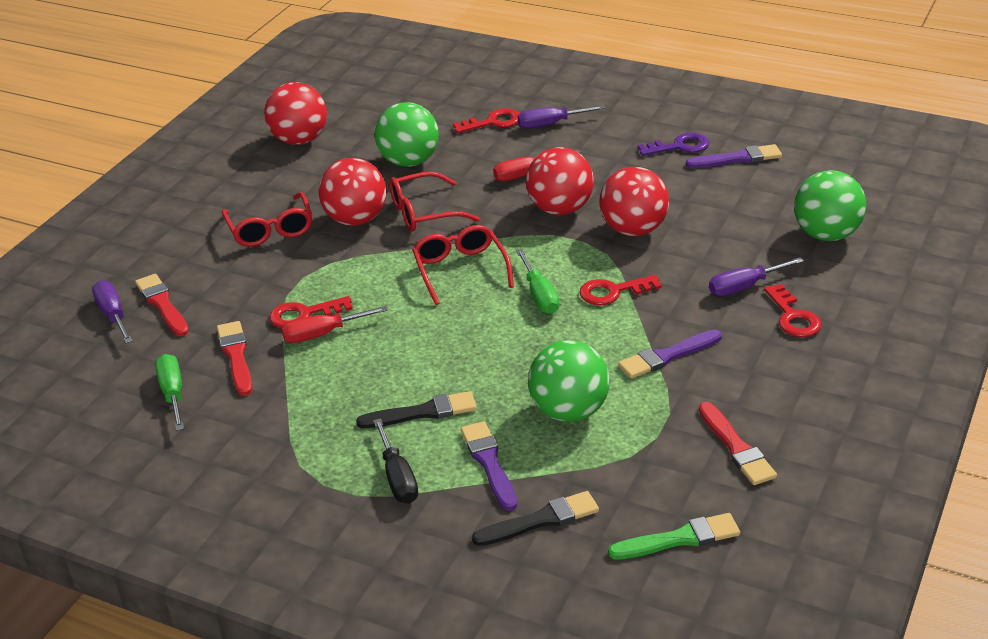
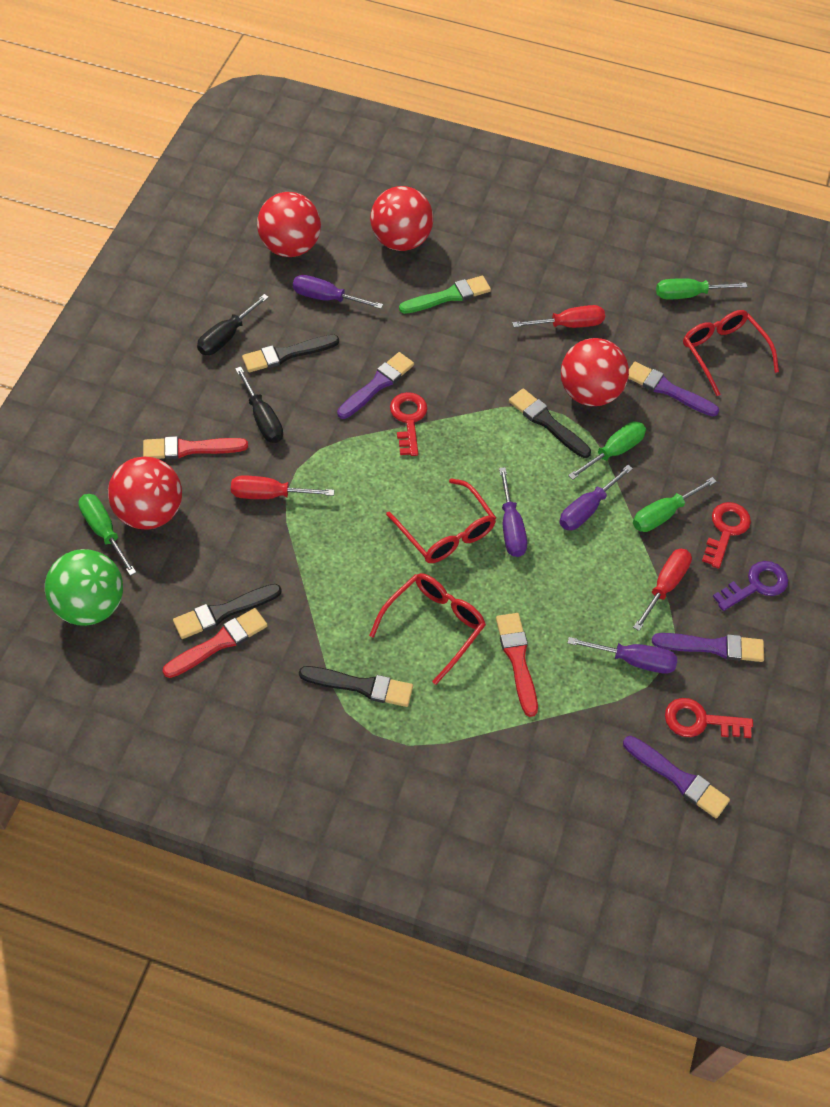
black brush: [356,391,477,428] [472,491,599,546] = 2 -> [173,584,282,639] [242,335,339,372] [299,666,413,707] [509,388,591,458] = 4
black screwdriver: [373,418,418,504] = 1 -> [197,294,269,355] [235,367,283,443] = 2
green ball: [375,102,439,167] [528,340,610,422] [794,170,866,241] = 3 -> [45,549,123,626] = 1
green screwdriver: [155,354,184,431] [516,249,559,314] = 2 -> [78,494,136,576] [568,421,646,480] [633,477,717,532] [656,278,747,299] = 4
purple brush: [461,421,517,511] [618,329,722,379] [686,144,782,168] = 3 -> [337,352,414,419] [623,736,730,818] [628,362,719,416] [652,633,764,662] = 4
purple screwdriver: [92,280,133,343] [518,105,605,129] [709,258,804,296] = 3 -> [293,275,383,309] [499,467,527,557] [559,465,633,530] [568,637,677,674] = 4
red key: [269,296,353,328] [453,108,520,133] [579,275,662,305] [764,284,822,337] = 4 -> [390,392,427,456] [665,698,753,738] [702,502,751,569] = 3
red screwdriver: [281,306,388,343] [493,149,581,181] = 2 -> [231,475,334,499] [512,305,605,328] [633,549,692,631] = 3

